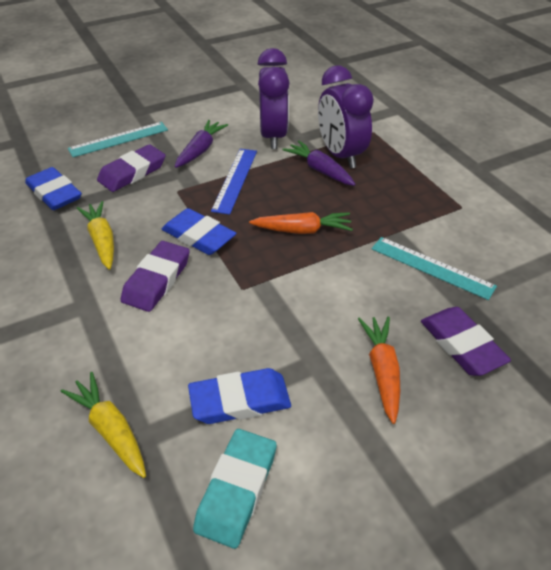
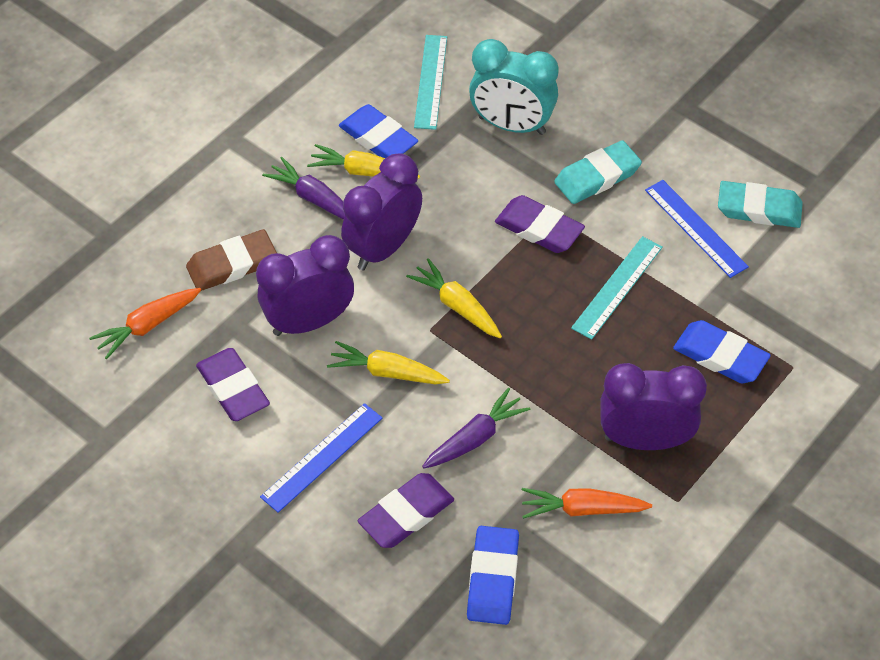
blue ruler: [211,149,257,215] = 1 -> [260,403,382,513] [645,180,749,278] = 2
brown eraser: none = 0 -> [186,229,277,291] = 1
purple clock: [258,48,289,149] [318,66,374,169] = 2 -> [256,235,354,336] [341,153,422,270] [601,363,707,450] = 3
turquoise clock: none = 0 -> [469,39,559,135] = 1
turquoise eraser: [193,429,277,549] = 1 -> [554,140,642,204] [718,181,803,228] = 2
yellow carrot: [61,372,146,478] [77,201,114,270] = 2 -> [307,144,420,179] [327,341,450,384] [406,258,502,338] = 3

